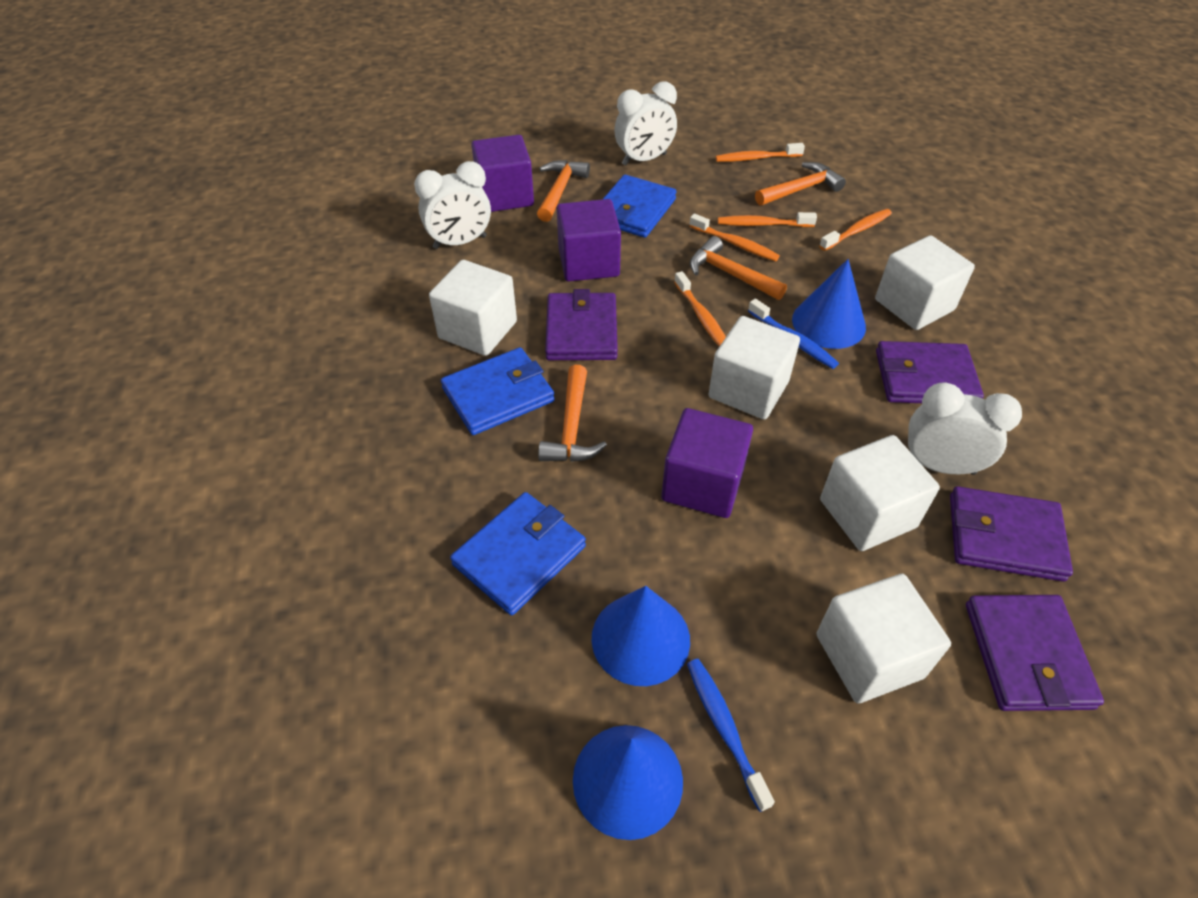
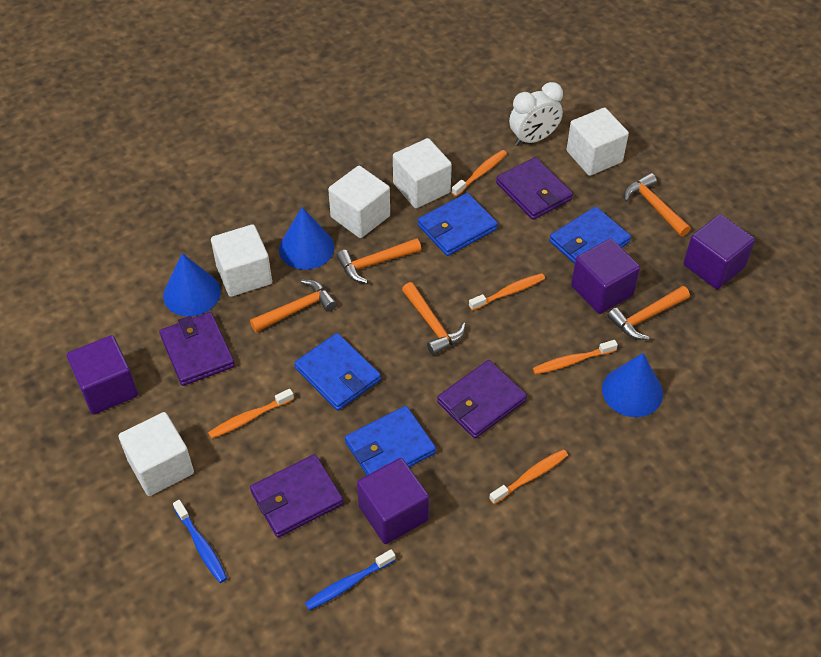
blue wallet: [441,347,554,435] [450,492,586,615] [603,175,677,238] = 3 -> [294,333,381,411] [345,406,436,475] [418,193,498,256] [549,206,631,264] = 4
orange hammer: [537,160,590,222] [538,365,607,462] [689,236,787,300] [755,162,846,205] = 4 -> [250,280,337,332] [336,238,421,284] [402,282,466,355] [607,286,690,340] [624,173,691,236] = 5
purple cube: [471,135,534,212] [557,199,621,282] [661,408,753,518] = 3 -> [67,335,138,415] [357,458,429,544] [571,238,640,314] [683,214,755,289] = 4
white clock: [414,161,491,249] [614,81,677,166] [908,382,1022,475] = 3 -> [509,82,563,146] = 1

